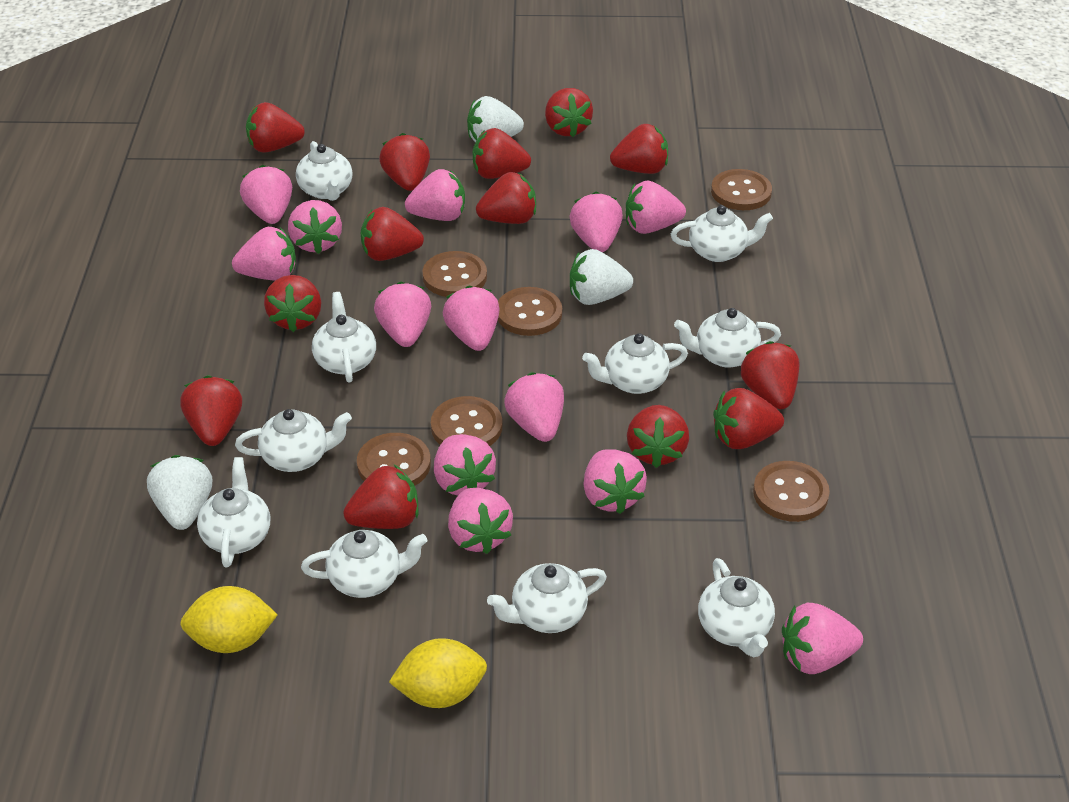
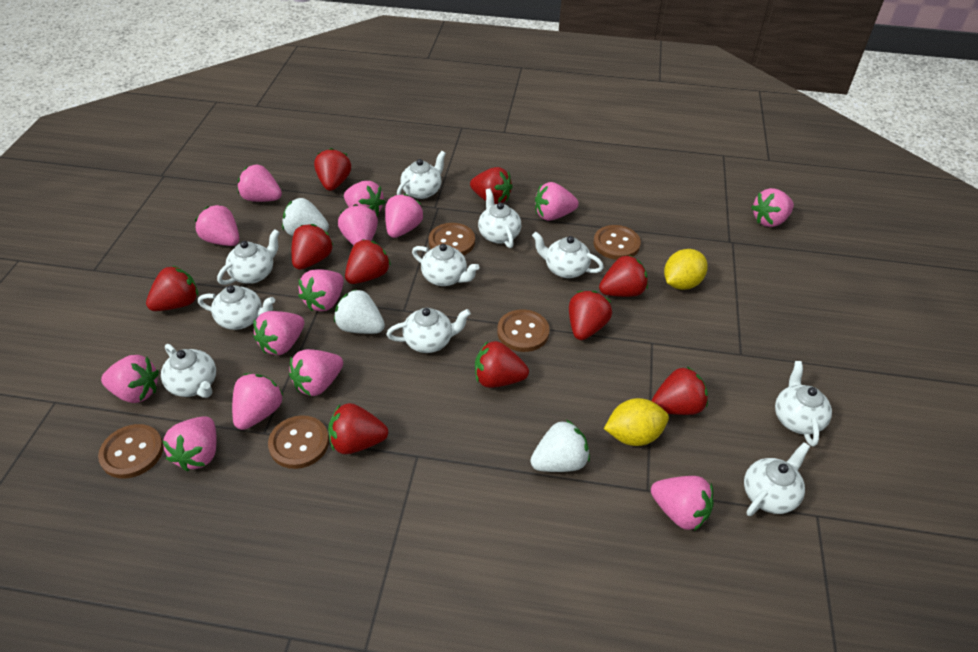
brown button: [357,433,431,486] [423,251,487,297] [431,396,502,446] [498,287,562,336] [711,169,772,210] [753,461,830,522] = 6 -> [98,424,163,479] [268,415,329,469] [429,223,475,256] [497,309,550,352] [593,225,641,260] = 5
pink strawberry: [232,227,296,281] [240,165,292,224] [288,200,342,254] [374,282,431,347] [405,169,465,221] [434,434,496,495] [443,285,499,351] [448,488,513,554] [504,372,564,442] [570,192,623,252] [584,449,647,514] [626,181,686,234] [782,603,863,674] = 13 -> [101,355,159,403] [162,416,217,471] [195,205,239,246] [232,373,284,430] [238,165,282,202] [253,311,304,355] [289,349,343,396] [298,269,344,311] [338,204,378,246] [344,181,385,216] [385,194,423,238] [535,182,579,221] [651,476,714,531] [751,188,794,227] = 14
red strawberry: [180,375,242,446] [246,102,305,153] [264,275,321,332] [343,465,418,529] [361,207,424,261] [379,133,430,191] [473,128,531,179] [476,172,536,224] [545,88,593,137] [610,124,668,174] [627,405,689,468] [714,388,784,449] [741,341,800,409] = 13 -> [146,266,198,311] [291,224,334,270] [314,148,351,191] [328,403,388,454] [345,239,391,284] [470,167,513,204] [475,341,529,388] [569,291,612,340] [599,255,648,297] [652,367,708,415] = 10

